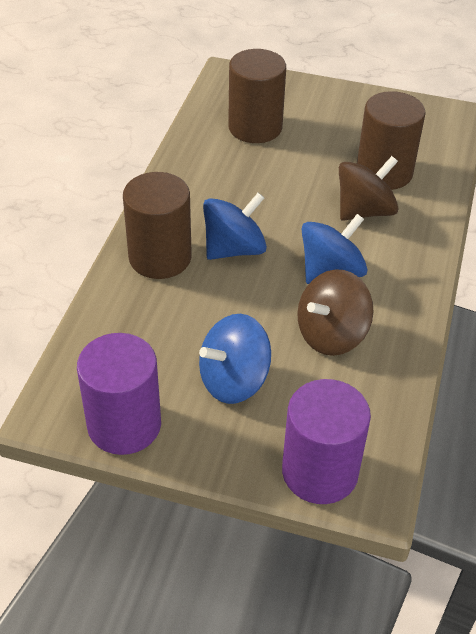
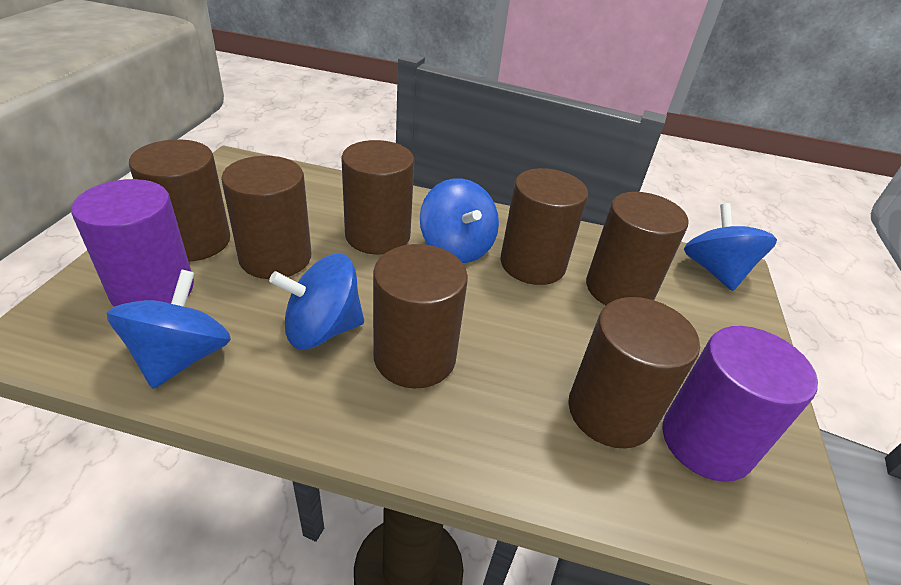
blue spinning top: [199,314,271,404] [203,193,267,260] [302,214,368,284] = 3 -> [107,269,231,389] [269,254,364,349] [420,178,499,263] [684,203,777,291] = 4
brown cylinder: [123,172,192,279] [228,49,286,143] [357,91,426,190] = 3 -> [129,139,230,261] [221,156,311,279] [341,140,414,255] [373,244,468,388] [500,168,588,285] [568,297,700,449] [586,192,689,305] = 7
brown spinning top: [297,269,374,356] [339,156,399,221] = 2 -> none = 0

